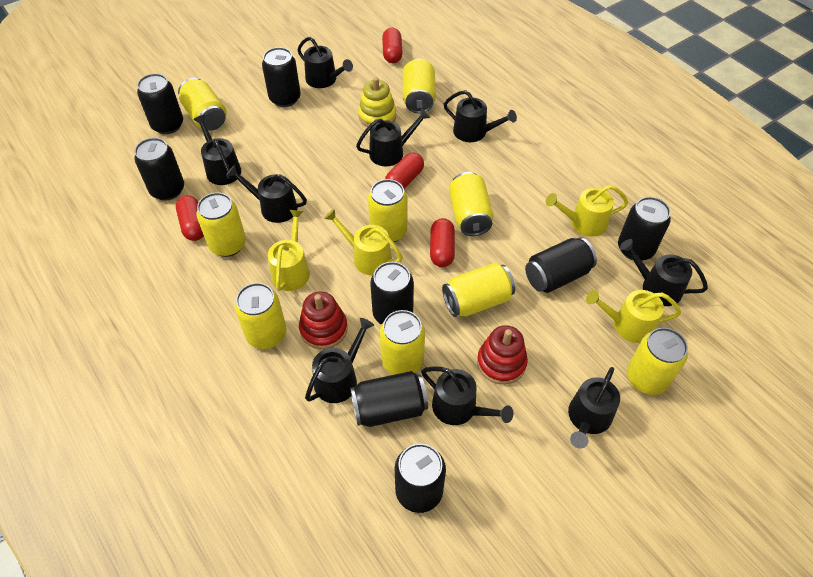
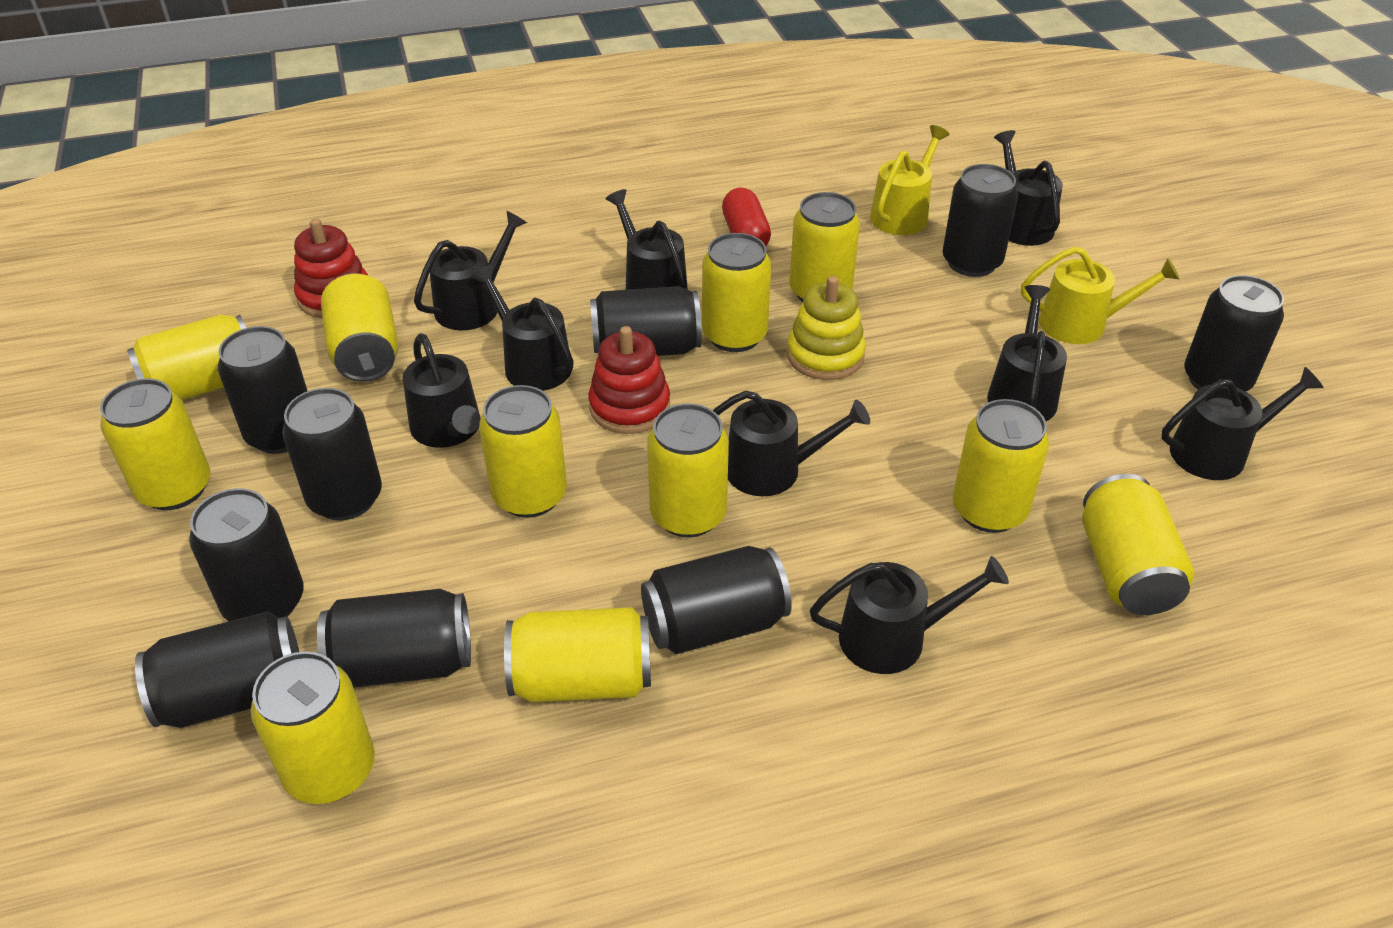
black can: [135,138,184,201] [137,73,183,134] [262,47,301,107] [350,371,428,427] [370,262,414,324] [394,443,446,513] [525,237,597,293] [618,197,671,261] = 8 -> [135,611,299,728] [189,488,304,621] [218,326,307,454] [282,388,382,521] [317,589,471,688] [590,286,702,356] [641,546,792,654] [942,164,1018,277] [1184,275,1284,391] = 9
red capsule: [176,195,204,241] [382,27,403,63] [385,152,424,189] [430,218,455,267] = 4 -> [722,188,771,246] = 1
yellow can: [178,78,226,131] [197,192,246,257] [235,283,286,349] [368,179,407,242] [380,310,425,375] [403,59,436,113] [442,263,515,317] [449,172,494,236] [627,328,688,395] = 9 -> [100,378,210,510] [127,314,246,400] [251,651,375,804] [321,273,399,382] [479,385,567,518] [504,607,651,703] [647,404,729,537] [702,233,771,352] [790,192,860,302] [953,399,1049,533] [1082,474,1195,615] = 11
yellow watering can: [268,210,310,291] [324,209,403,275] [546,185,628,237] [586,290,681,343] = 4 -> [870,125,950,235] [1021,246,1180,344] = 2

